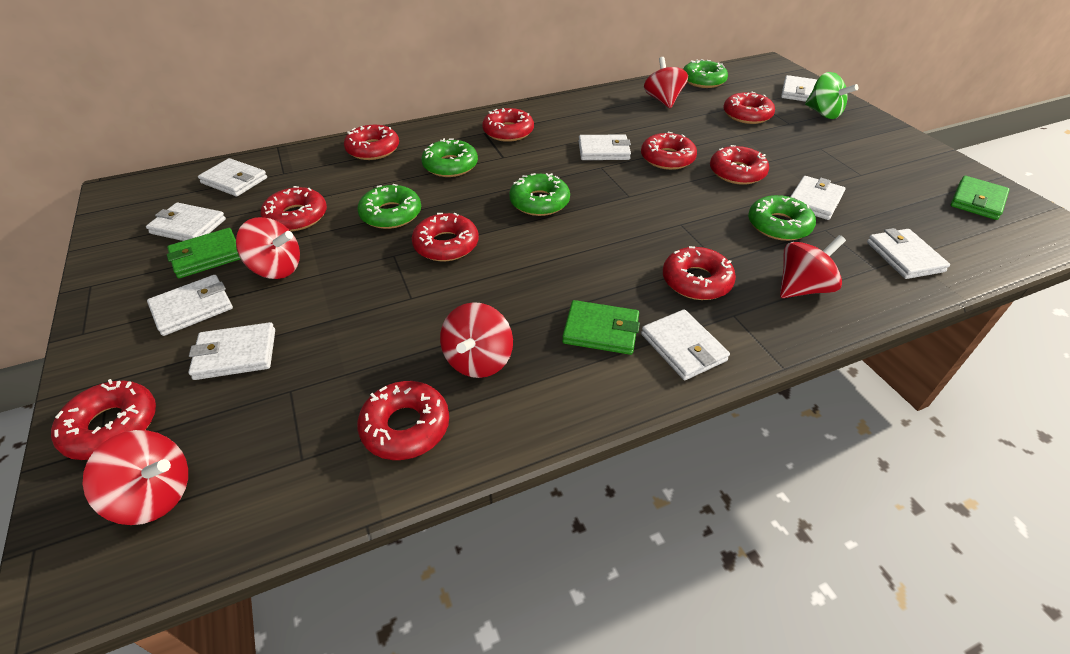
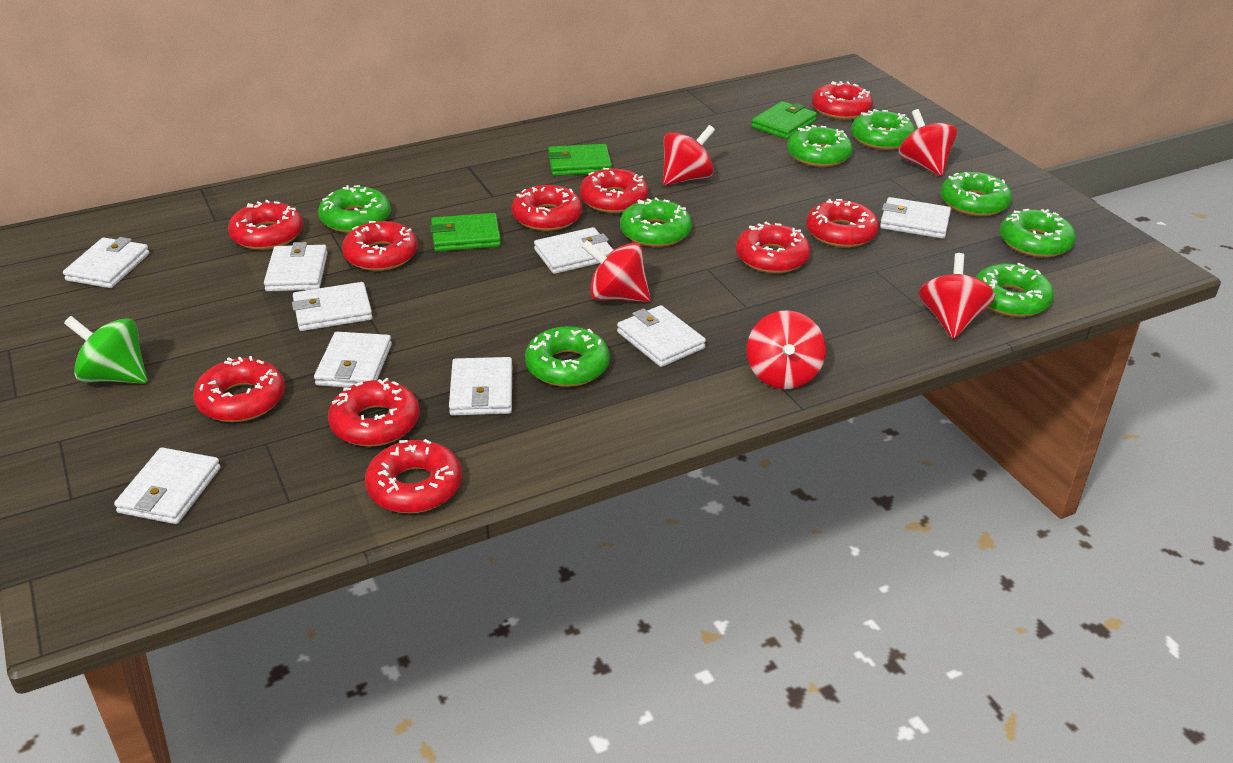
green donut: [357,184,421,229] [421,138,478,177] [509,173,570,216] [683,59,728,88] [748,195,816,241] = 5 -> [318,185,391,233] [525,326,610,387] [620,197,692,247] [787,125,853,167] [851,109,915,150] [941,172,1012,216] [975,263,1054,317] [1000,209,1076,257] = 8

